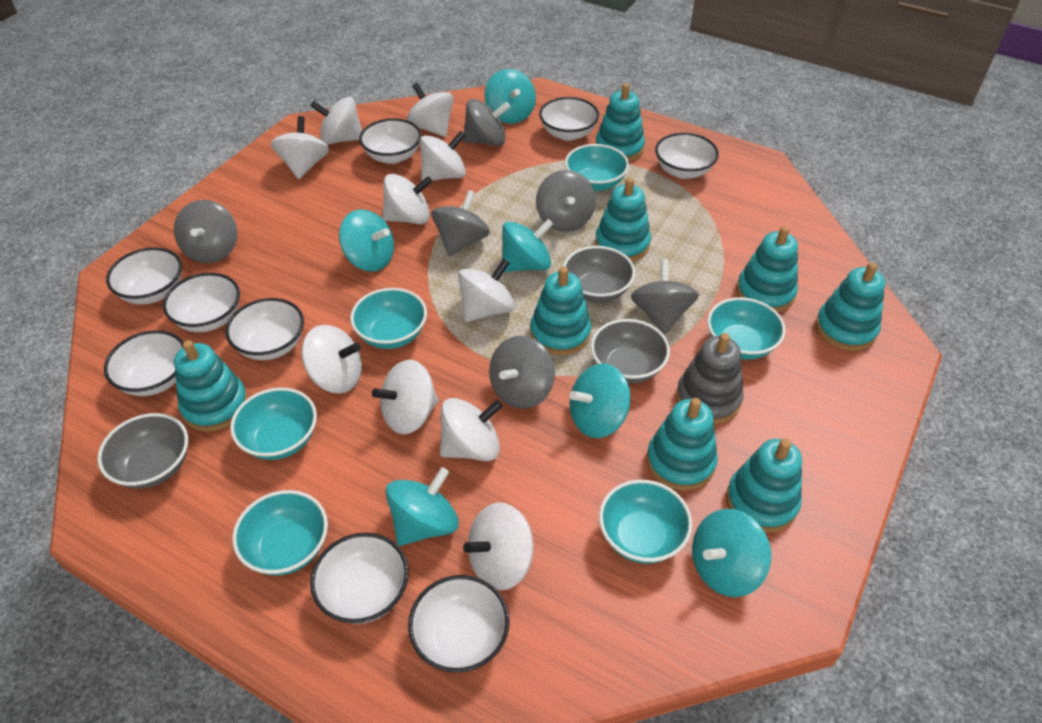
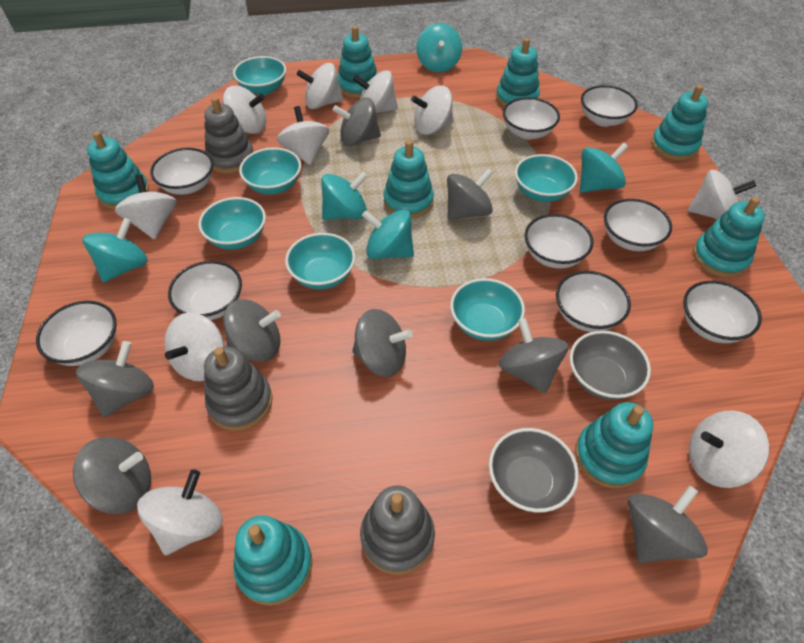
grey bowl: [97,413,188,489] [563,246,635,303] [591,319,670,383] = 3 -> [489,428,579,513] [569,331,651,400] = 2
grey spinning top: [174,200,237,263] [431,190,490,256] [463,99,510,146] [489,336,555,409] [536,170,596,232] [631,260,699,334] = 6 -> [73,437,151,514] [76,341,154,418] [223,299,281,362] [333,98,381,146] [352,309,413,377] [447,168,493,220] [499,318,568,393] [628,485,708,563] = 8
grey stacking toy: [676,333,743,424] = 1 -> [204,97,254,173] [204,347,273,431] [360,485,435,575] = 3
turquoise spinning top: [339,209,394,272] [386,467,459,546] [484,69,536,124] [502,219,553,272] [569,364,631,438] [692,509,771,597] = 6 -> [83,218,148,282] [321,171,368,220] [362,210,414,259] [416,23,462,72] [580,143,628,193] = 5

